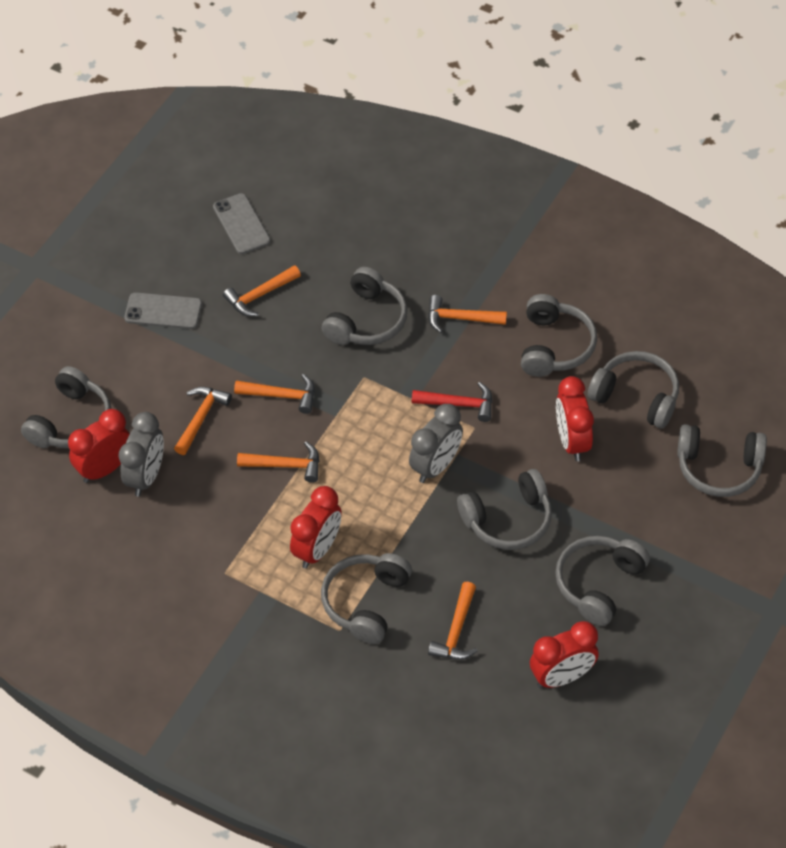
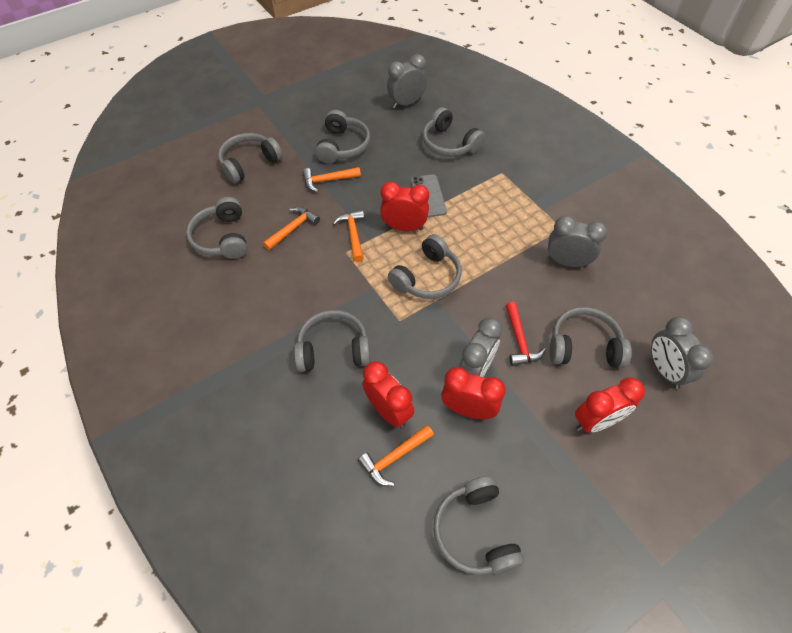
grey clock: [119,412,164,497] [409,404,463,483] = 2 -> [387,54,427,108] [459,318,502,377] [548,216,607,267] [651,317,714,389] = 4
grey phone: [124,292,202,329] [213,193,271,254] = 2 -> [411,174,447,217] = 1
orange hammer: [174,387,232,455] [223,265,301,316] [234,374,315,414] [237,441,319,483] [428,295,507,333] [428,582,478,660] = 6 -> [263,207,320,250] [303,167,361,192] [333,210,364,262] [358,425,434,486] = 4

